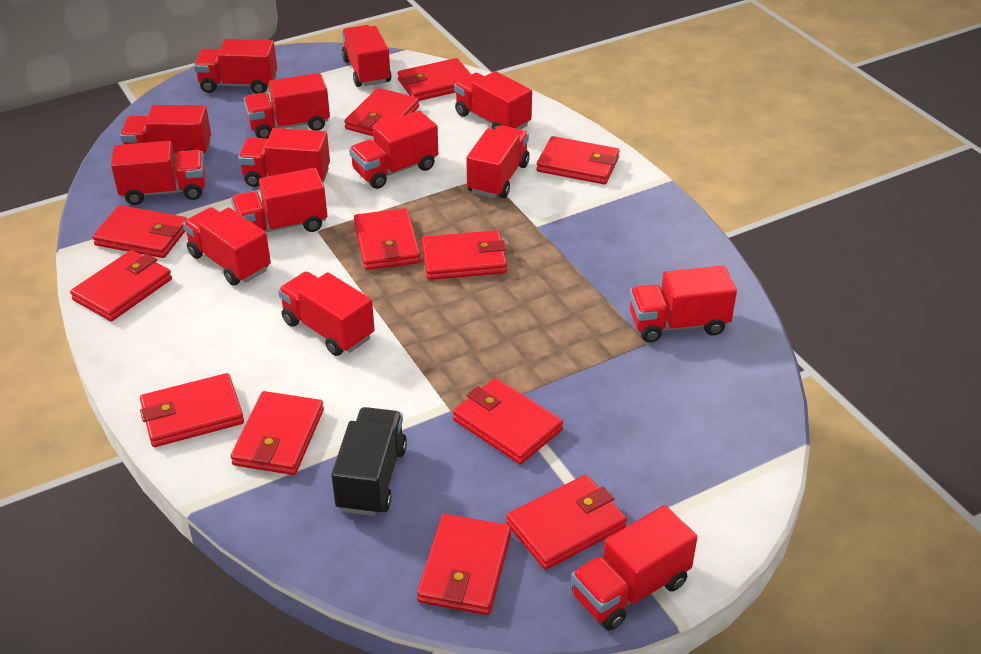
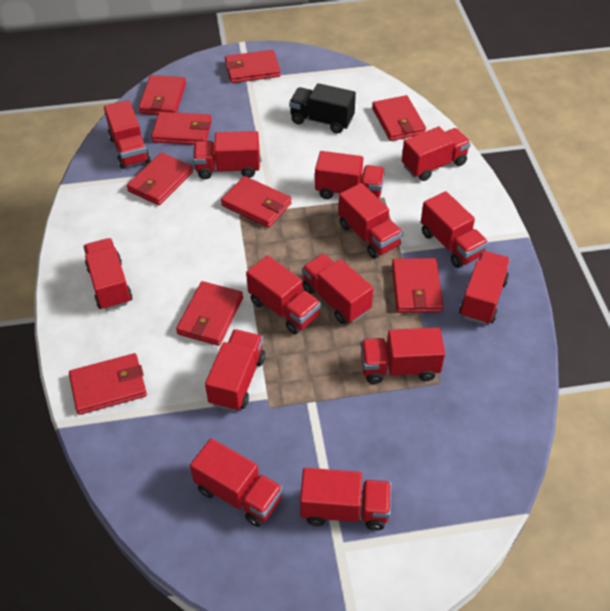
red wallet: [70,250,172,321] [92,205,187,258] [140,373,244,447] [231,391,324,475] [344,88,419,136] [354,208,421,270] [398,58,471,101] [417,514,511,615] [421,230,507,280] [453,378,563,464] [506,474,627,570] [536,136,620,184] = 12 -> [69,353,147,415] [127,152,193,205] [138,75,186,115] [151,112,212,145] [176,281,243,346] [221,176,292,228] [225,50,280,83] [372,95,426,141] [392,258,443,313] = 9

